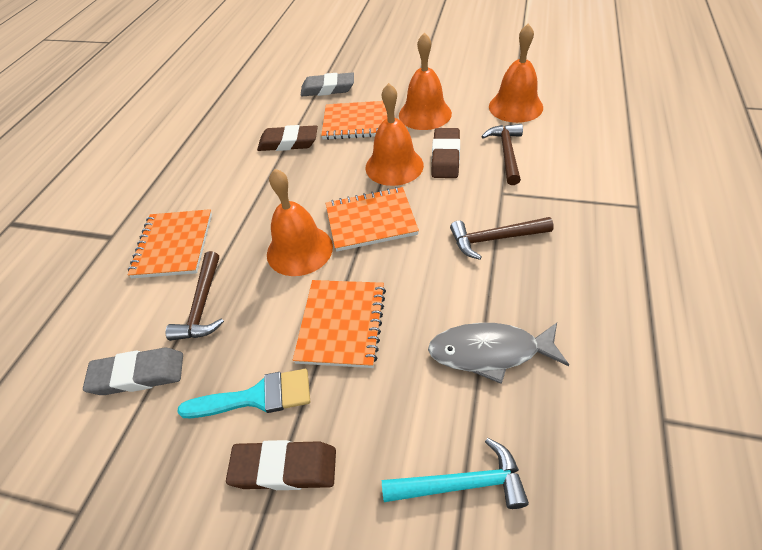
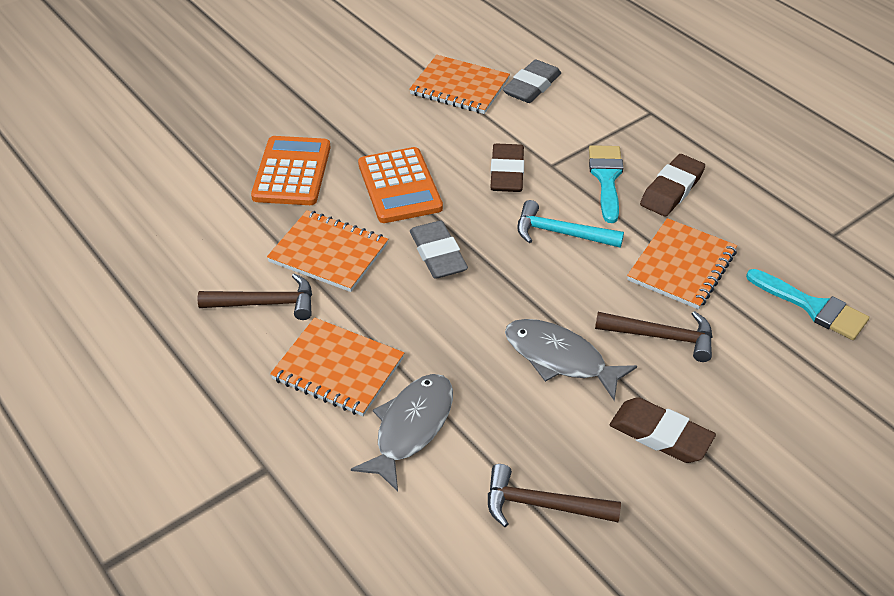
grey fish: [428,323,569,384] = 1 -> [351,374,453,492] [505,319,637,401] = 2
orange bell: [267,169,333,276] [365,83,424,186] [399,33,452,130] [489,23,543,123] = 4 -> none = 0
orange calculator: none = 0 -> [251,136,331,205] [358,147,443,223] = 2
turquoise brush: [177,369,310,418] = 1 -> [589,145,623,223] [746,269,869,340] = 2

